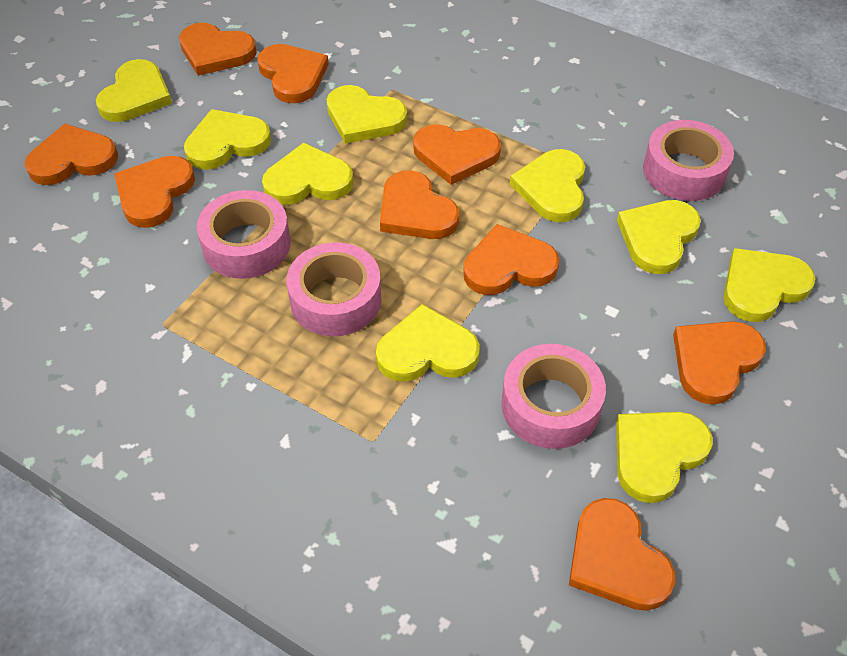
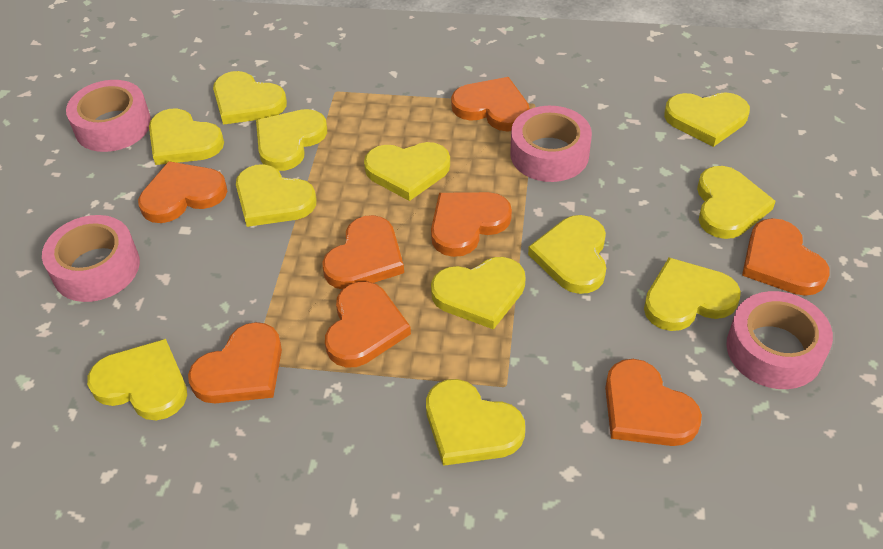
orange heart: [24,124,118,185] [114,156,195,228] [179,23,257,76] [257,44,329,103] [380,170,459,239] [413,124,501,185] [463,224,559,295] [569,498,675,611] [673,321,766,405] = 9 -> [138,161,227,223] [188,322,282,403] [322,215,404,289] [325,281,411,368] [431,192,512,257] [451,77,530,131] [605,359,702,446] [742,218,830,296] = 8
yellow heart: [96,59,172,122] [184,109,271,170] [262,143,353,205] [327,85,407,143] [376,304,480,382] [509,149,585,222] [616,412,713,503] [617,200,701,274] [724,248,815,322] = 9 -> [87,339,187,420] [149,108,224,165] [213,71,287,125] [236,164,317,227] [256,109,327,171] [364,142,450,201] [426,379,525,466] [431,257,526,330] [528,215,606,294] [644,258,741,331] [664,92,750,147] [697,166,776,239] = 12

